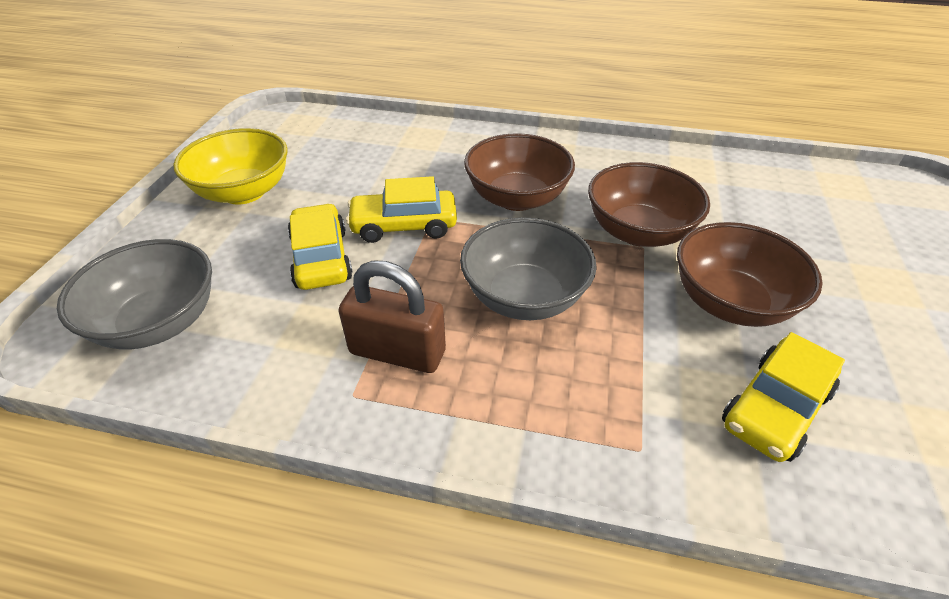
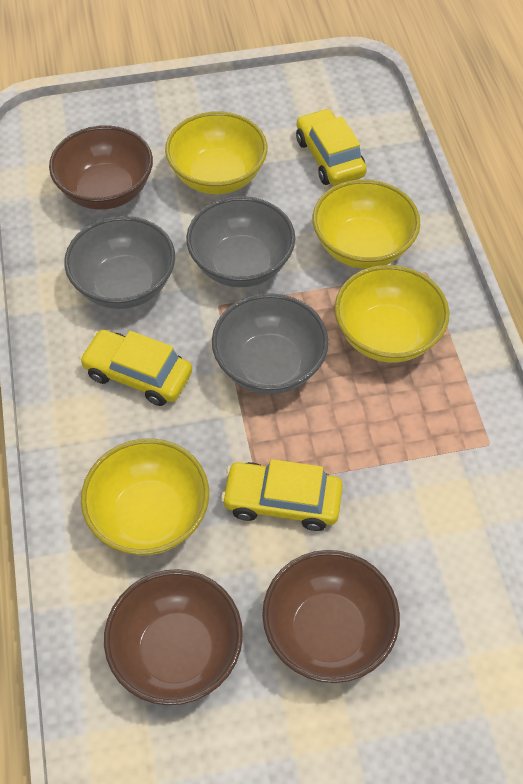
brown padlock: [338,261,446,373] = 1 -> none = 0
grey bowl: [57,239,212,349] [460,218,597,320] = 2 -> [64,216,175,309] [186,196,295,287] [212,293,329,394] = 3
yellow bowl: [173,128,288,204] = 1 -> [81,438,209,555] [165,111,267,194] [313,179,420,269] [335,265,449,363] = 4

